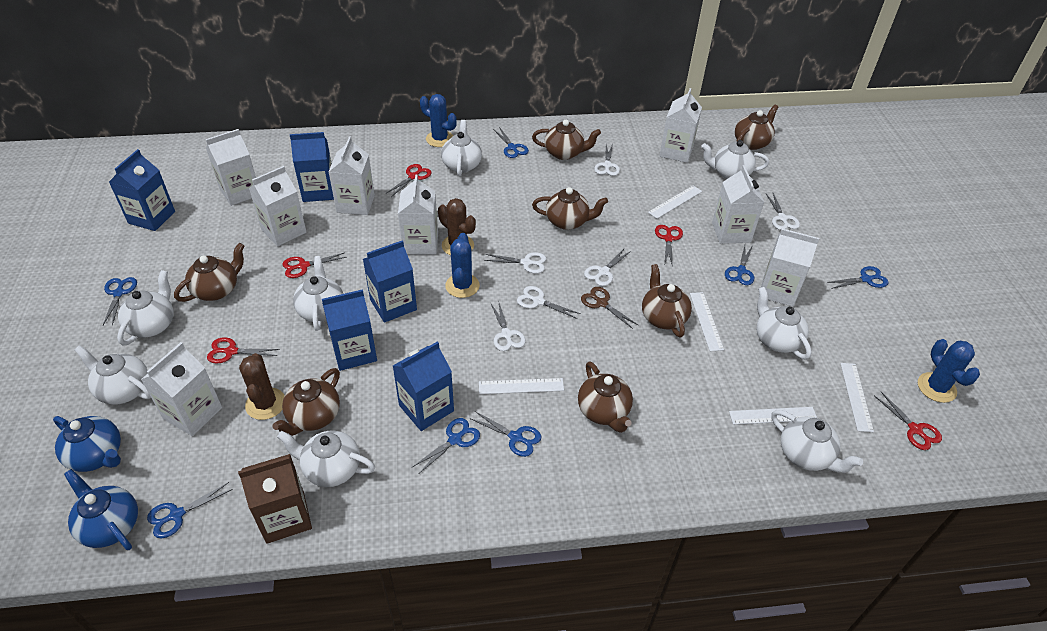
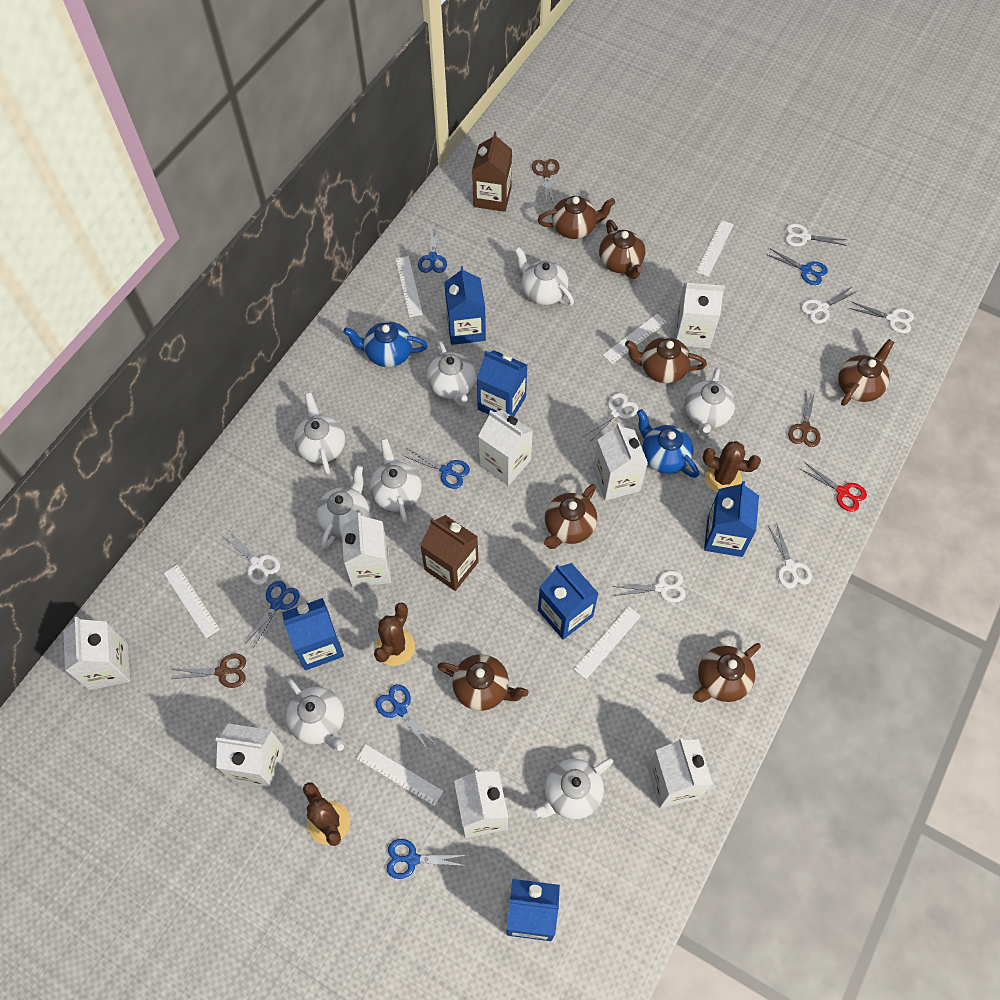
blue cactus: [420,94,457,147] [445,233,480,298] [918,339,980,403] = 3 -> none = 0
blue carton: [109,149,175,231] [290,132,334,202] [322,289,377,371] [363,240,417,323] [393,341,454,431] = 5 -> [282,598,344,670] [444,266,486,345] [476,350,527,417] [506,879,560,941] [538,563,599,639] [704,481,759,557] = 6
blue scissors: [103,277,137,326] [147,482,233,539] [412,418,480,473] [471,411,542,457] [493,127,529,158] [725,245,754,285] [827,266,889,289] = 7 -> [246,581,300,648] [376,684,436,750] [387,839,467,879] [404,448,470,489] [418,224,447,273] [766,249,828,285] = 6
brown cactus: [239,353,285,420] [438,198,476,255] = 2 -> [303,782,350,846] [374,602,415,666] [703,441,761,493] = 3
brown carton: [238,454,312,544] = 1 -> [420,515,479,591] [472,131,512,212] = 2
brown scissors: [581,287,638,329] = 1 -> [171,654,246,688] [532,159,560,204] [788,389,820,447] = 3
red scissors: [207,337,280,364] [282,253,347,278] [387,164,431,197] [655,225,683,267] [874,392,942,450] = 5 -> [800,463,867,512] = 1
white ruler: [479,378,564,394] [648,186,702,219] [690,292,724,351] [729,407,817,425] [840,363,874,432] = 5 -> [164,565,220,638] [356,744,444,806] [396,256,423,317] [574,606,641,679] [603,314,667,364] [696,220,734,277] = 6
white scissors: [484,252,546,274] [490,300,526,351] [517,286,581,319] [584,248,631,286] [594,144,620,176] [766,193,800,230] = 6 -> [224,530,280,585] [584,393,638,441] [612,571,686,603] [768,522,812,589] [785,223,847,247] [801,286,858,324] [849,302,914,333] = 7

